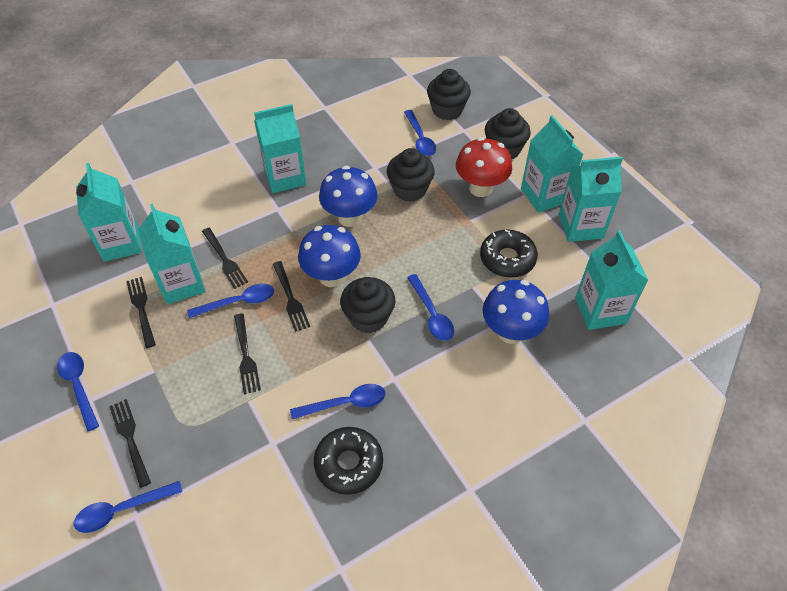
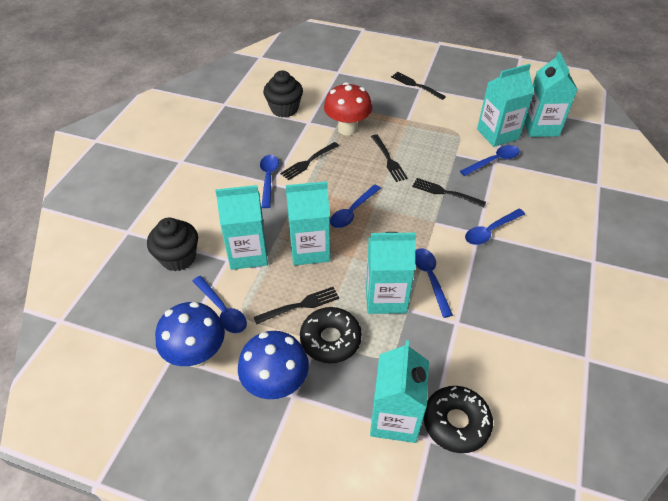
black cupcake: [340,277,396,333] [387,148,435,202] [427,69,471,120] [485,108,531,160] = 4 -> [147,218,198,271] [263,71,303,118] = 2
blue mushroom: [298,225,361,287] [319,166,378,227] [483,280,549,344] = 3 -> [155,302,225,367] [238,331,309,399] = 2

